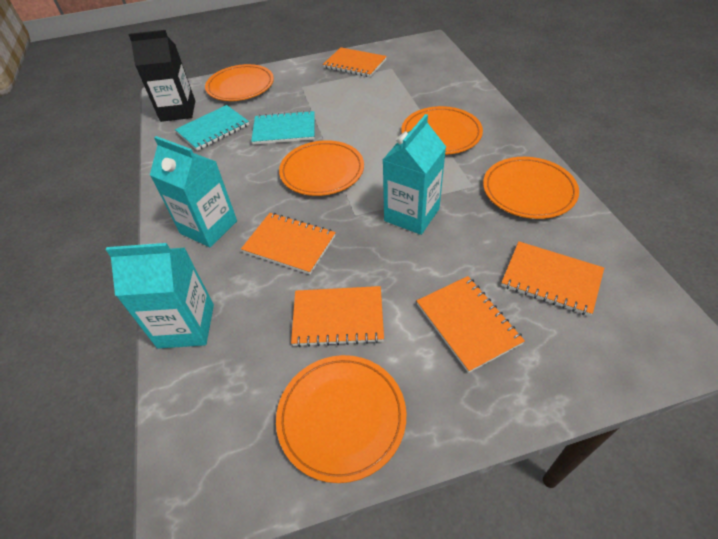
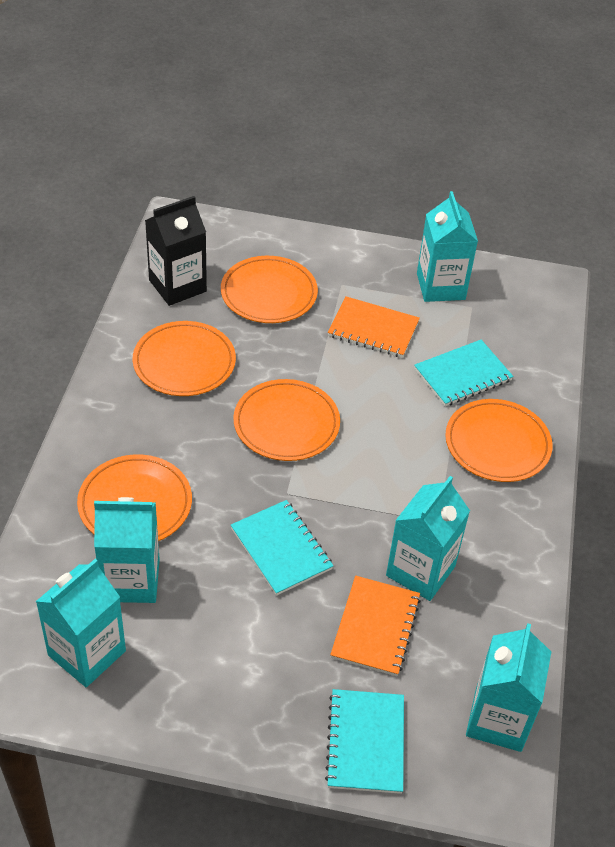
orange notebook: [241,213,336,274] [291,286,384,347] [323,47,387,77] [417,276,525,373] [501,241,604,316] = 5 -> [328,296,420,358] [330,576,421,676] = 2
turquoise carton: [106,243,214,349] [150,136,237,247] [383,114,446,235] = 3 -> [35,559,126,687] [94,497,160,603] [386,476,470,601] [417,191,478,302] [466,623,551,752] = 5
turquoise notebook: [175,105,249,151] [251,110,315,145] = 2 -> [231,500,334,596] [325,689,404,794] [414,340,513,406] = 3

